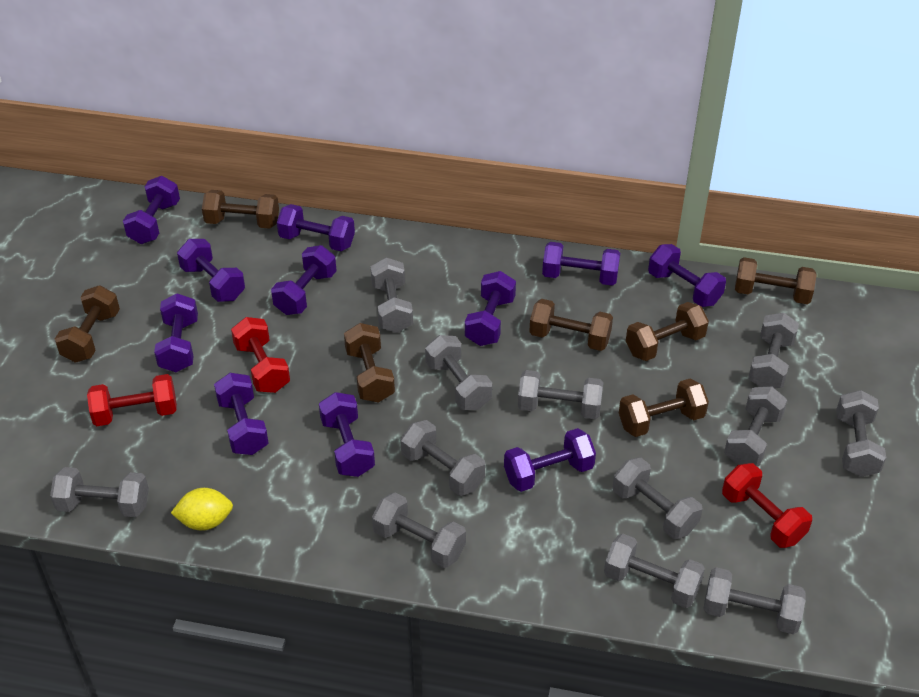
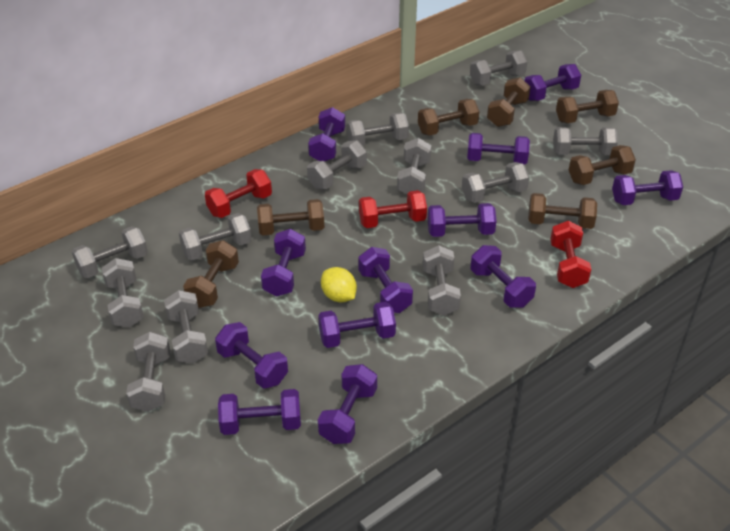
purple dumbbell: [123,176,180,244] [154,293,198,372] [177,239,245,302] [214,373,269,455] [271,245,337,315] [277,204,355,251] [319,392,375,477] [465,271,516,346] [504,428,596,492] [542,242,620,286] [648,244,726,307] = 11 -> [215,322,288,389] [218,389,301,435] [261,229,306,297] [308,107,345,161] [318,302,396,348] [318,364,377,444] [358,247,413,313] [428,203,496,237] [467,133,530,165] [470,245,536,308] [524,64,581,101] [612,170,683,205] = 12

